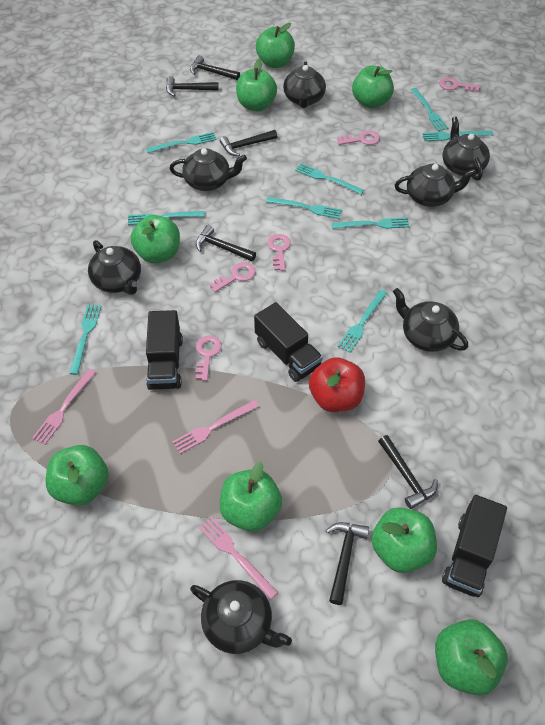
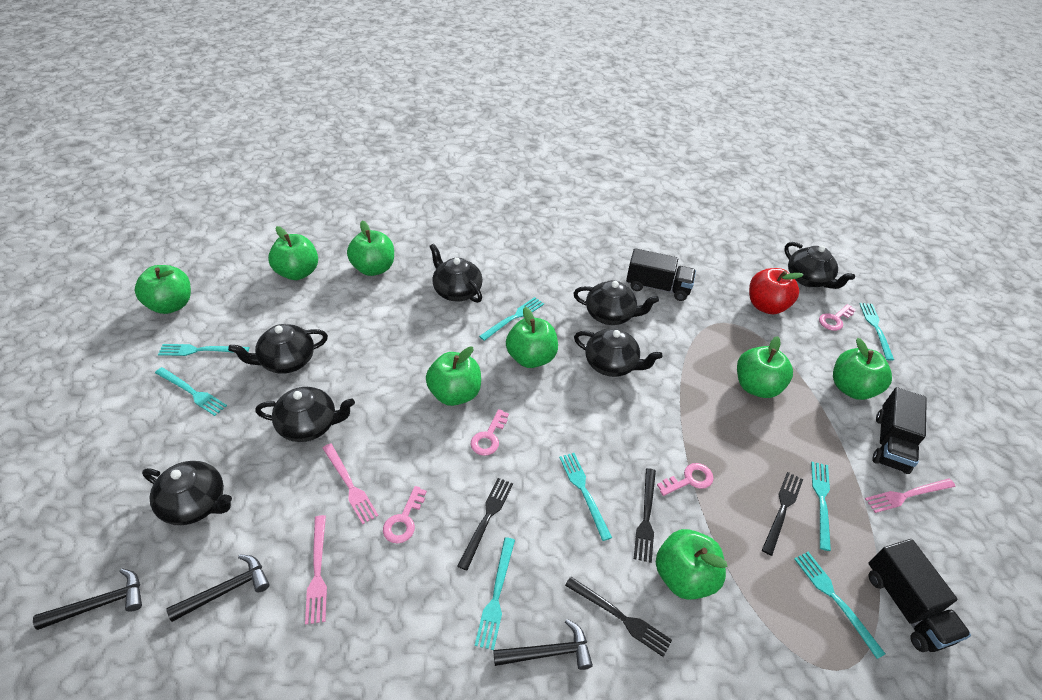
black fork: none = 0 -> [458,478,513,571] [565,577,672,657] [634,468,656,563] [762,472,803,556] = 4
black hammer: [166,76,219,97] [190,55,240,80] [196,225,256,261] [220,130,277,156] [326,522,369,605] [378,435,438,509] = 6 -> [33,568,142,630] [166,555,270,622] [493,619,593,670] = 3
pink key: [195,335,222,381] [210,262,256,292] [267,234,291,271] [337,130,380,145] [439,77,480,92] = 5 -> [383,486,427,543] [471,409,509,456] [657,463,714,496] [819,304,856,331] = 4
turquoise fork: [69,304,102,375] [128,211,205,225] [146,132,217,153] [266,197,342,219] [295,163,364,194] [332,217,410,229] [338,290,387,352] [411,88,449,131] [423,131,493,141] = 9 -> [155,367,227,416] [158,344,249,356] [475,537,515,650] [479,297,544,341] [559,453,612,541] [794,552,885,659] [811,462,831,551] [859,303,894,361] = 8

